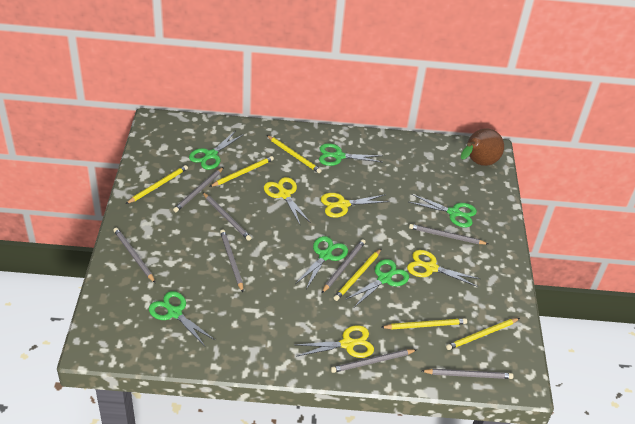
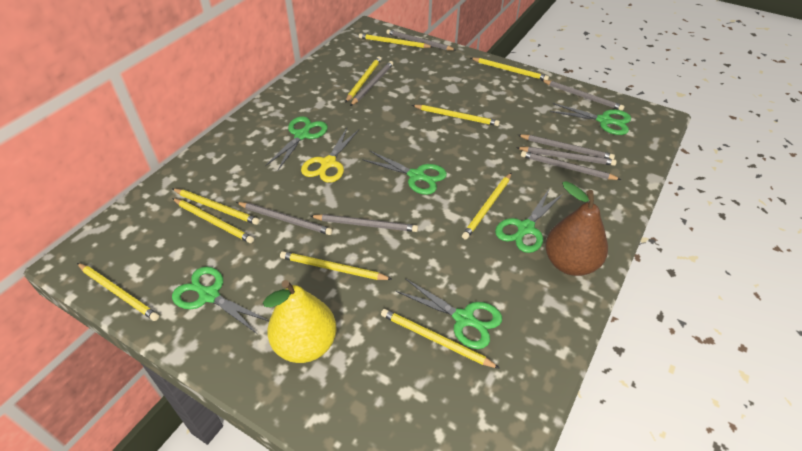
yellow pear: none = 0 -> [263,280,337,363] = 1
yellow pencil: [126,165,188,204] [209,156,274,187] [267,135,322,173] [334,248,382,301] [381,318,467,329] [446,318,520,350] = 6 -> [77,263,159,321] [172,198,254,243] [173,189,260,225] [280,251,392,280] [345,56,381,103] [359,33,433,48] [381,309,500,369] [412,105,500,126] [462,173,512,240] [471,58,549,80] = 10
yellow scissors: [264,177,311,226] [296,325,374,358] [321,193,389,218] [407,250,480,287] = 4 -> [301,128,359,183] = 1

